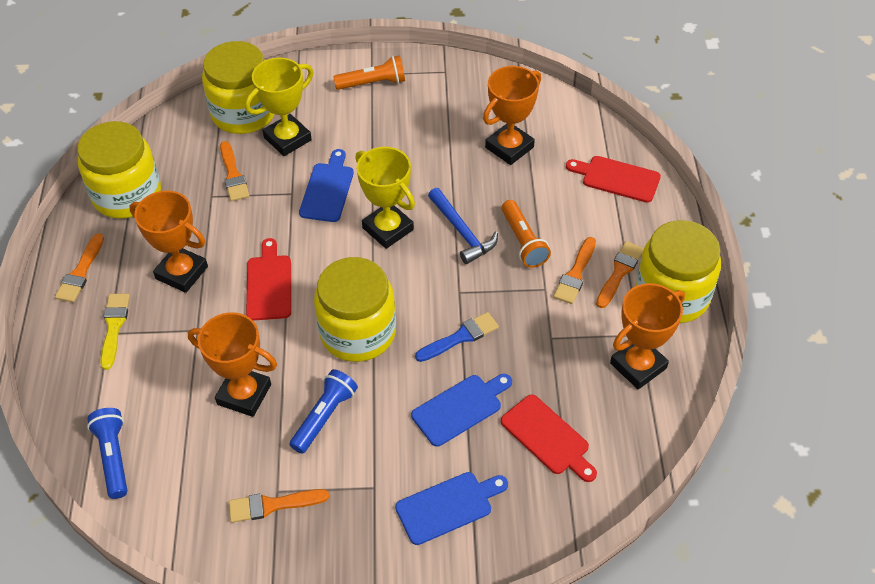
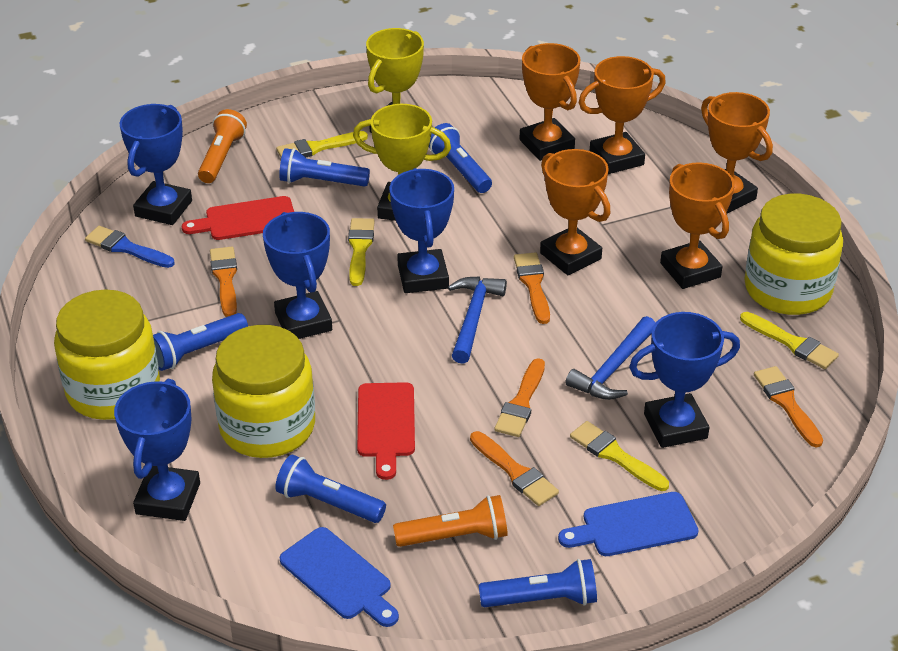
blue cutting board: [299,149,354,222] [395,472,508,545] [411,374,512,447] = 3 -> [280,527,399,627] [558,492,699,556] = 2
blue flashlight: [87,408,128,499] [290,369,358,454] = 2 -> [153,313,248,371] [275,455,386,523] [279,148,370,187] [429,123,492,193] [479,559,597,607] = 5
blue hammer: [428,188,498,264] = 1 -> [448,276,507,364] [565,316,656,400] = 2
blue trophy: none = 0 -> [114,379,200,521] [120,104,192,225] [263,212,332,339] [390,168,454,293] [629,312,740,448] = 5
orange trophy: [129,190,208,293] [188,312,277,417] [483,66,541,165] [610,283,685,389] = 4 -> [520,43,580,161] [540,149,610,275] [578,56,666,174] [660,162,735,289] [701,92,773,213] = 5
red cutting board: [246,238,291,321] [501,394,597,482] [566,156,661,203] = 3 -> [182,196,294,240] [357,382,415,480] = 2
yellow brush: [100,293,130,370] = 1 -> [276,131,368,157] [348,218,375,286] [570,421,669,491] [740,312,839,369] = 4
yellow jar: [77,121,161,219] [202,41,275,134] [314,257,396,362] [636,220,721,323] = 4 -> [54,289,160,420] [212,325,315,458] [744,194,843,315] = 3

